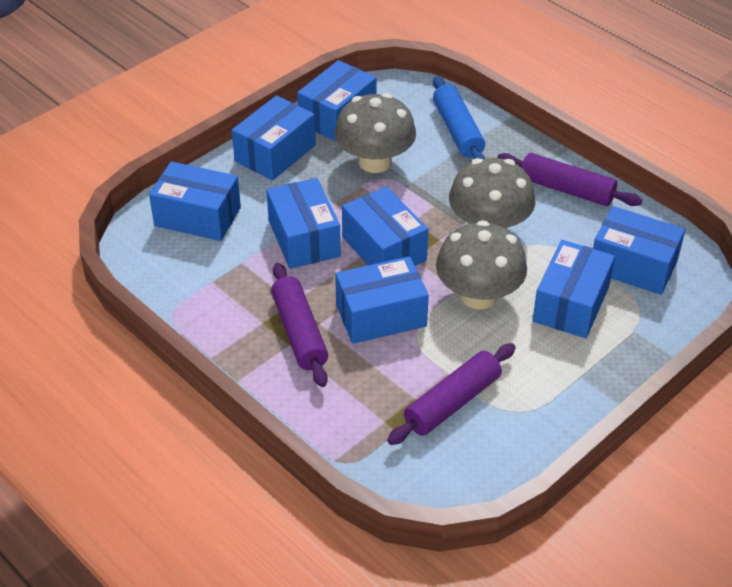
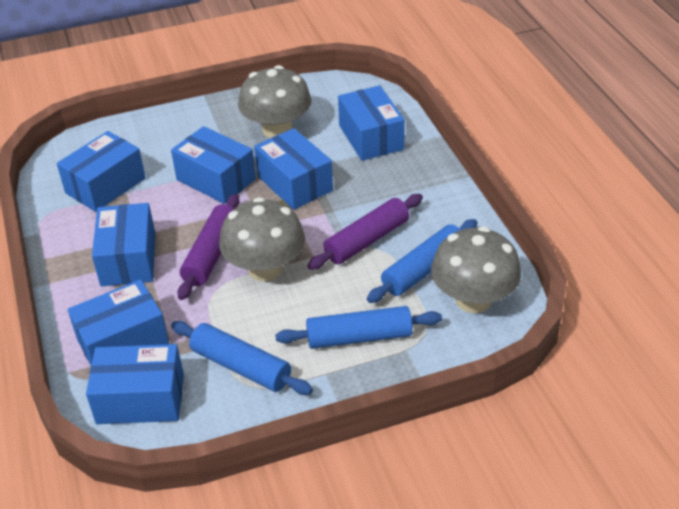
blue box: [149,161,241,241] [232,95,316,181] [266,178,341,269] [297,60,377,142] [335,256,429,344] [342,186,428,266] [532,240,615,338] [593,206,685,295] = 8 -> [57,131,146,212] [68,279,169,366] [86,344,184,424] [92,203,155,287] [171,126,256,204] [254,128,333,210] [338,86,405,161] = 7
blue rolling pin: [433,76,485,159] = 1 -> [171,321,313,395] [275,306,442,349] [367,219,478,303] = 3
purple rolling pin: [271,263,328,387] [387,343,516,445] [497,153,642,206] = 3 -> [177,194,240,300] [307,194,423,270] = 2

